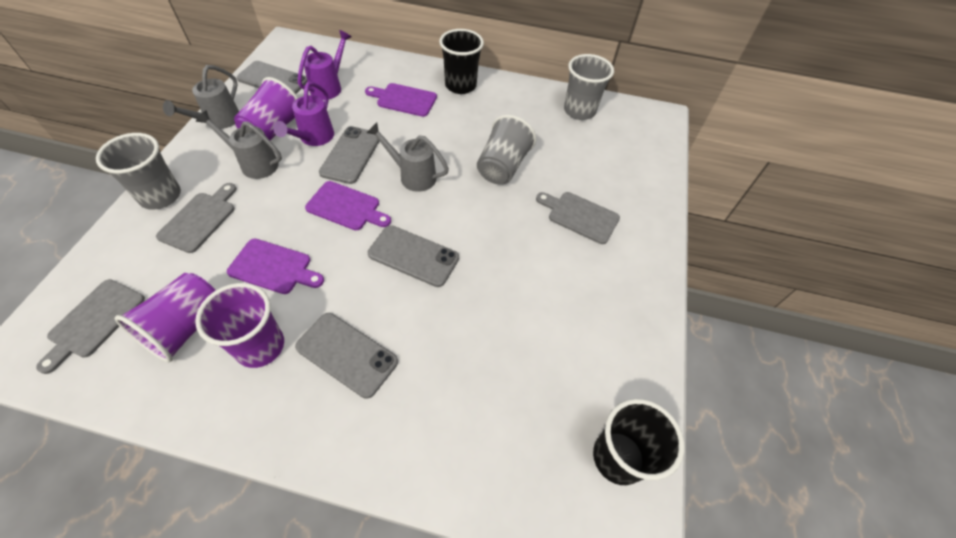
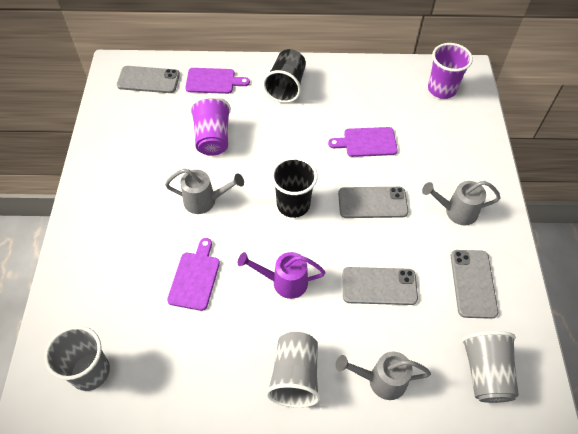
grey cutting board: [36,279,145,374] [156,183,237,253] [536,192,620,244] = 3 -> none = 0
purple cup: [115,273,216,362] [195,283,284,368] [234,77,298,140] = 3 -> [190,96,231,156] [428,43,473,99] = 2
purple watering can: [273,82,334,146] [298,30,351,100] = 2 -> [238,252,325,299] = 1

